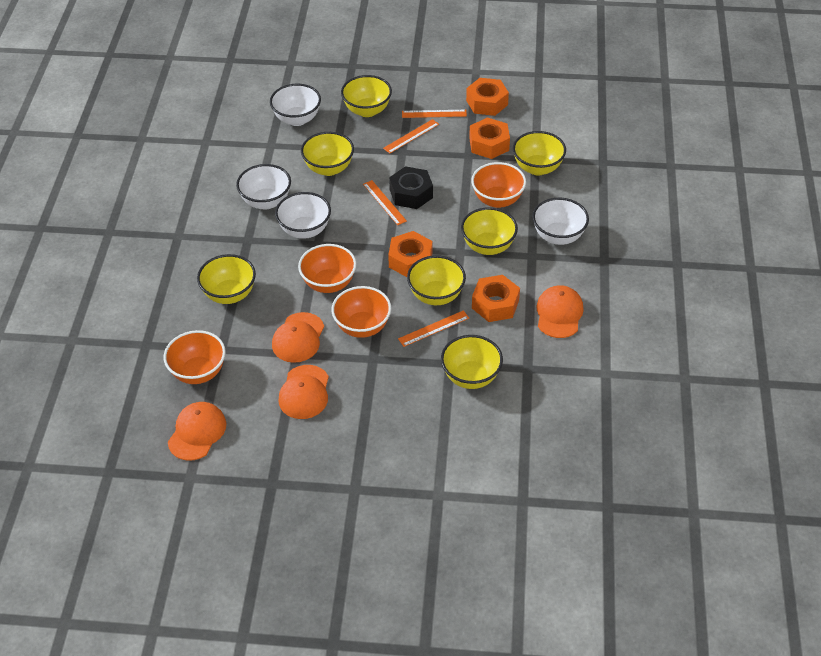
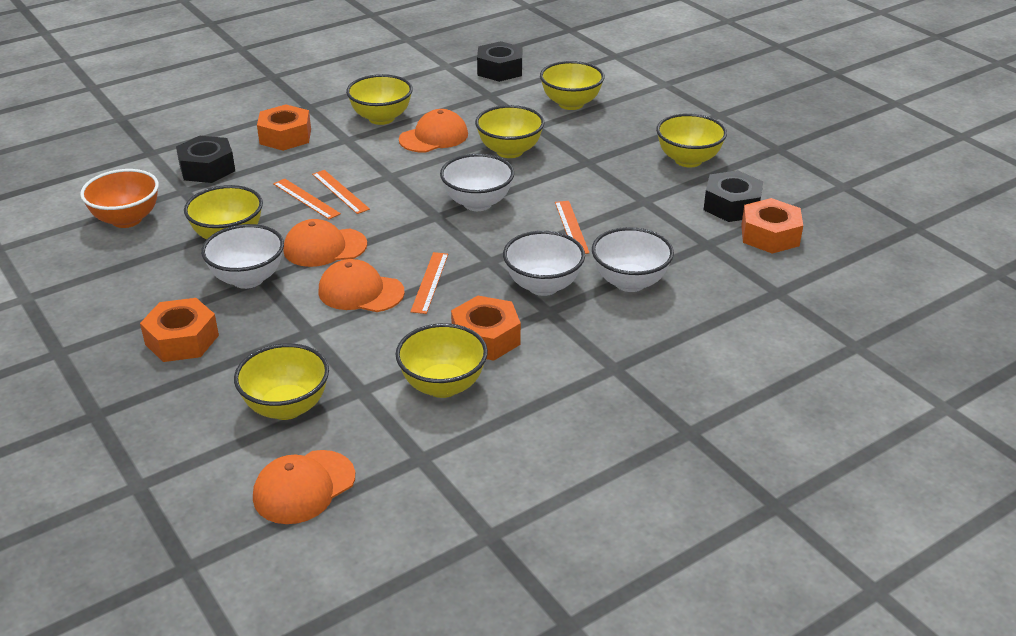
black nut: [389,166,433,209] = 1 -> [176,136,235,183] [477,41,522,82] [703,170,763,222] = 3
orange bowl: [164,330,226,384] [298,244,356,293] [331,286,391,338] [471,162,526,208] = 4 -> [80,169,159,228] = 1

